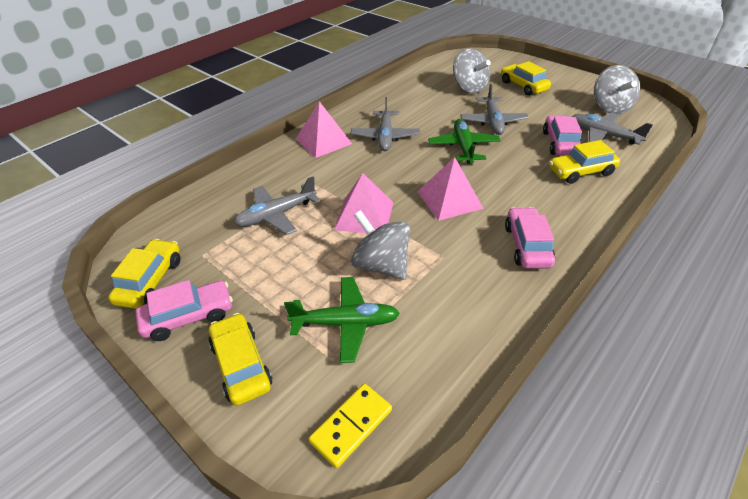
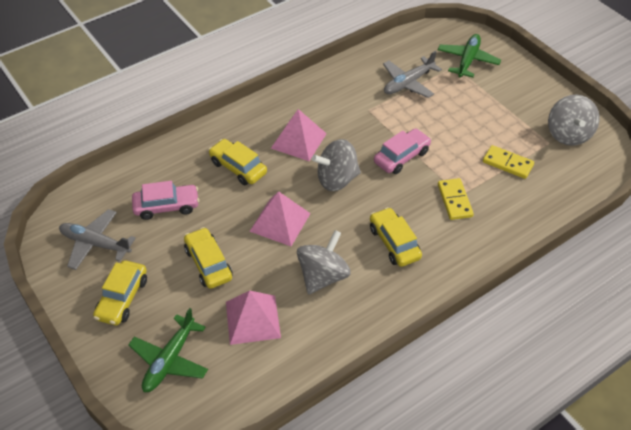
grey plane: [234,176,320,235] [351,97,420,151] [460,84,529,135] [572,112,653,145] = 4 -> [59,209,136,270] [383,51,442,98] = 2
pink car: [135,280,233,341] [505,207,555,269] [543,116,582,156] = 3 -> [132,181,199,220] [374,128,431,174] = 2
yellow domino: [309,384,392,468] = 1 -> [438,178,474,220] [483,145,534,179] = 2

